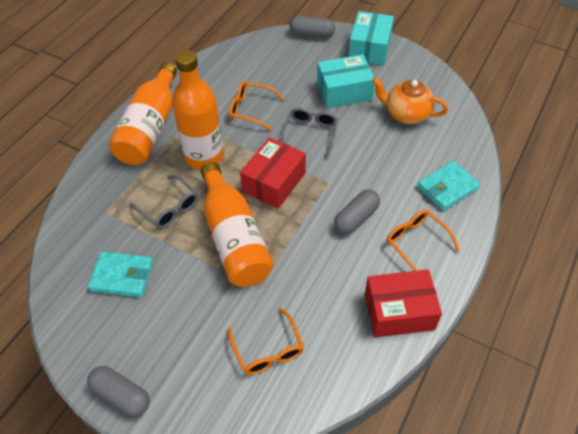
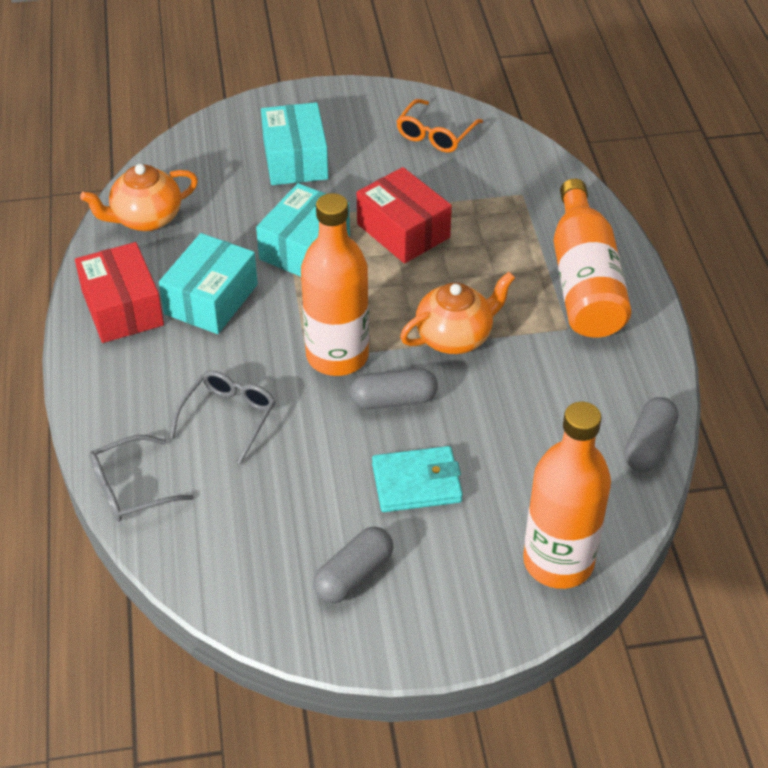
orange glasses: [228,308,304,375] [229,82,284,130] [387,210,460,271] = 3 -> [397,99,483,153] = 1
orange teapot: [372,77,448,124] = 1 -> [80,164,198,231] [400,272,515,354] = 2
turquoise box: [317,54,375,108] [349,11,394,65] = 2 -> [159,233,258,334] [256,183,350,277] [261,102,328,185] = 3
turquoise wallet: [88,252,153,297] [417,161,480,211] = 2 -> [372,446,463,512] = 1

